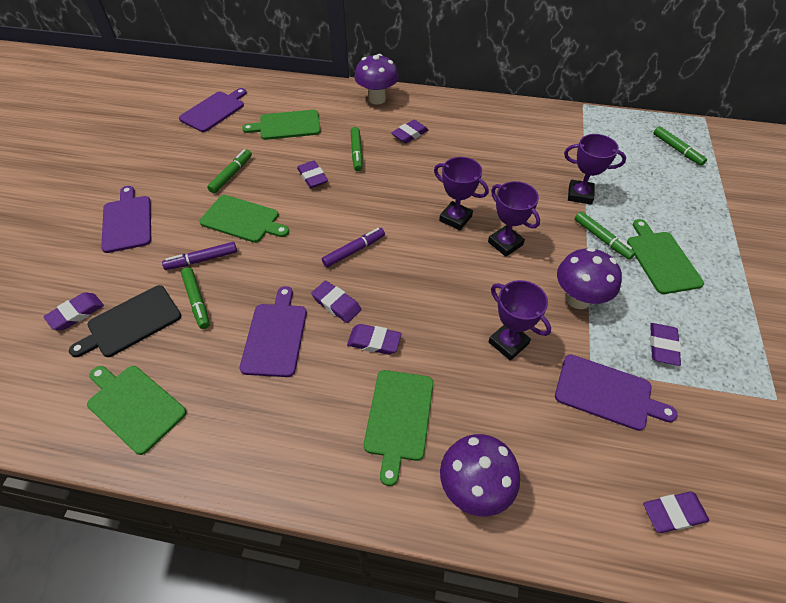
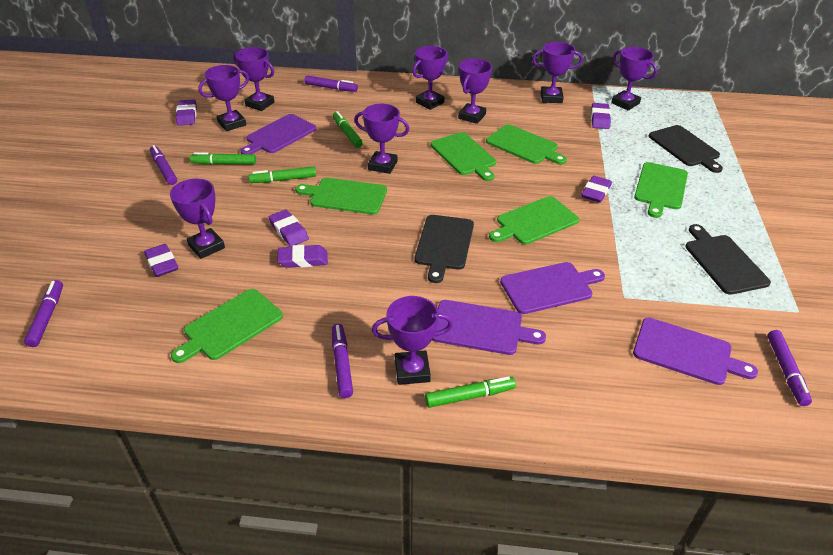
black cutting board: [69,285,181,357] = 1 -> [415,215,474,283] [649,125,723,173] [685,224,771,295] = 3
green cutting board: [87,366,186,455] [199,195,289,243] [242,110,321,140] [364,370,433,486] [627,219,704,294] = 5 -> [171,289,283,363] [295,178,387,215] [431,132,496,181] [486,124,567,164] [489,196,579,244] [634,162,688,218] = 6
green marker: [181,267,210,329] [207,149,252,193] [351,127,363,171] [575,212,636,260] [653,126,707,166] = 5 -> [190,152,256,165] [248,167,316,183] [333,111,363,148] [425,376,516,408] = 4
purple eraser: [43,292,104,330] [297,161,328,188] [311,281,361,323] [347,324,402,355] [391,120,428,143] [643,491,709,533] [650,323,681,366] = 7 -> [144,244,178,277] [176,99,197,126] [269,210,309,247] [277,245,328,268] [581,176,612,203] [591,103,611,129] = 6
purple marker: [162,242,237,270] [322,228,385,267] = 2 -> [24,280,63,347] [150,145,177,185] [304,75,358,92] [332,324,353,398] [767,330,812,406] = 5
purple mushroom: [355,54,399,104] [440,434,520,516] [557,247,622,309] = 3 -> none = 0
purple trophy: [434,157,489,230] [488,181,540,257] [489,280,551,361] [564,134,626,205] = 4 -> [170,179,225,259] [198,65,249,131] [233,47,274,111] [354,104,409,174] [372,296,453,385] [413,46,449,110] [458,59,492,124] [532,42,583,103] [611,47,657,111] = 9

